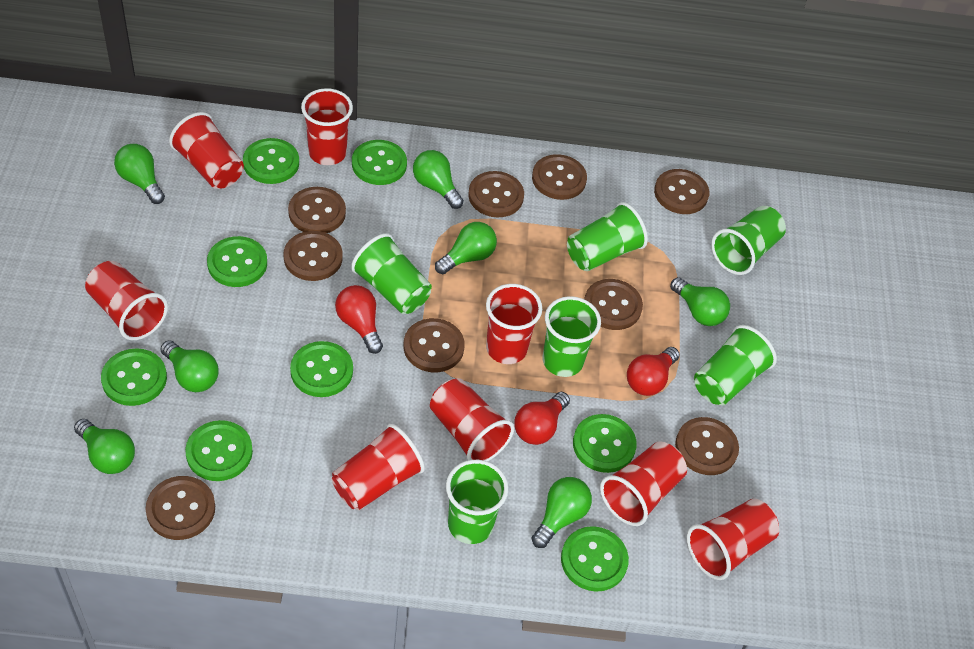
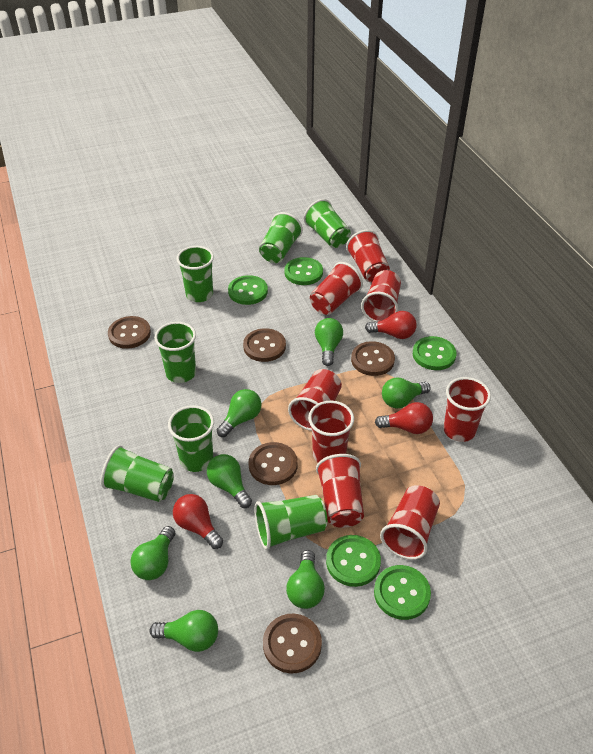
brown button: [146,476,215,540] [283,231,343,281] [288,187,346,233] [404,318,465,372] [468,171,524,217] [532,154,587,200] [584,279,643,330] [654,169,709,214] [675,417,739,475] = 9 -> [108,316,151,349] [243,328,286,362] [248,442,298,485] [263,614,322,674] [351,341,395,376] = 5
green button: [101,348,167,406] [185,420,253,481] [207,236,267,287] [243,138,299,184] [290,341,353,397] [352,140,407,185] [561,526,629,592] [573,414,637,473] = 8 -> [228,275,268,305] [285,257,323,285] [326,535,381,587] [374,565,431,620] [413,336,456,370] = 5
green cup: [351,233,432,314] [446,460,508,544] [542,296,601,377] [567,202,648,271] [694,325,777,405] [711,206,786,275] = 6 -> [101,445,174,502] [154,322,196,383] [168,405,214,472] [177,246,214,302] [255,495,327,550] [259,212,303,263] [304,199,351,248] = 7

